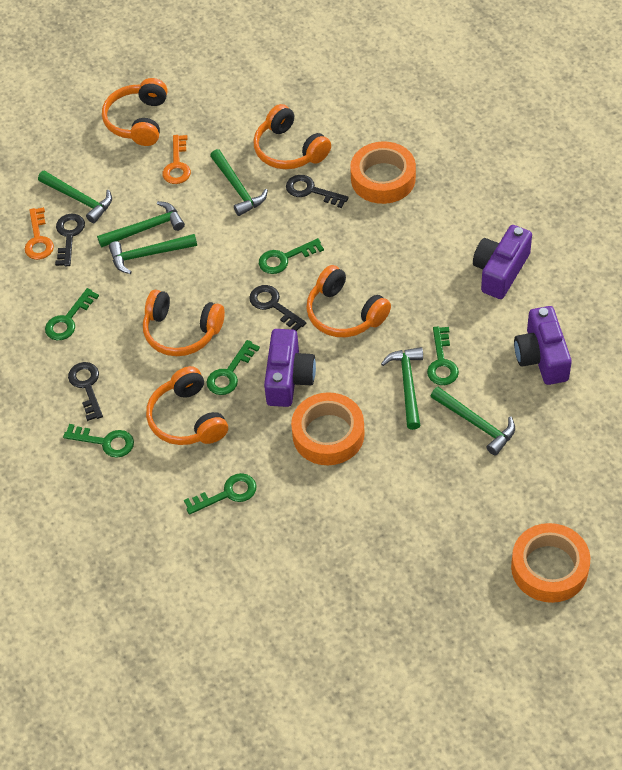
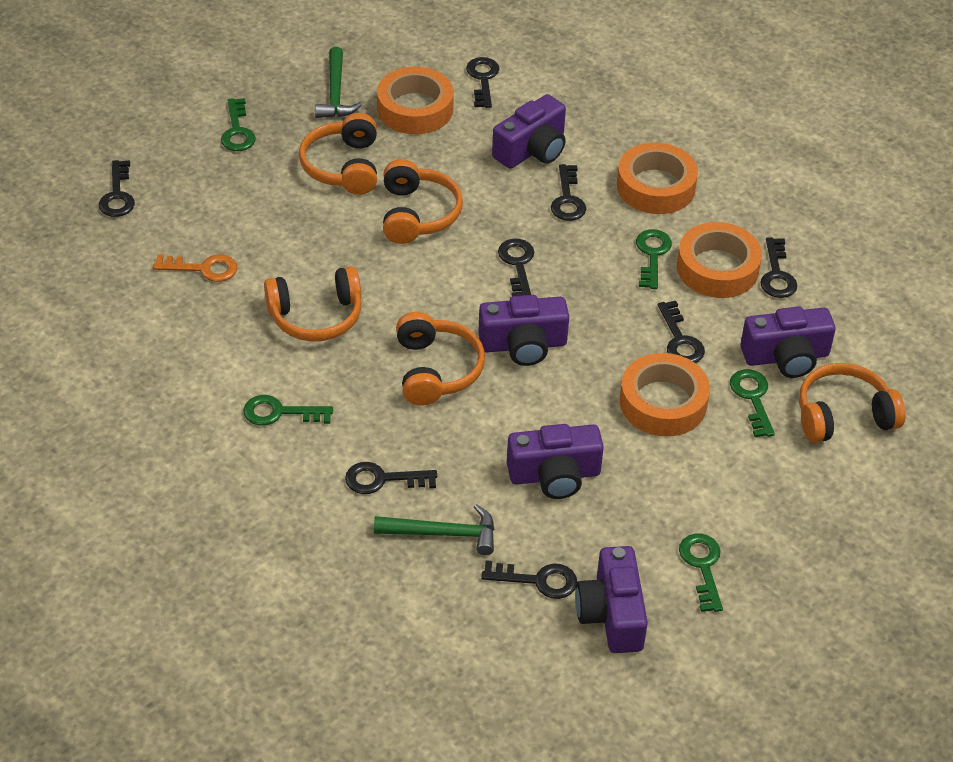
black key: [55,214,85,266] [68,362,103,421] [249,285,306,331] [286,175,349,208] = 4 -> [99,160,135,217] [345,462,437,494] [466,57,499,108] [481,560,577,599] [498,239,534,296] [551,164,586,221] [658,301,705,363] [760,237,797,298] = 8
green hammer: [38,171,112,223] [97,201,185,248] [109,234,197,274] [210,149,268,216] [381,347,423,430] [431,387,515,455] = 6 -> [315,47,362,118] [374,504,494,555] = 2
green key: [45,288,99,340] [63,424,134,458] [184,473,257,515] [206,340,260,395] [259,238,324,274] [427,327,459,385] = 6 -> [221,98,256,151] [243,395,333,425] [636,229,672,289] [679,534,723,612] [730,369,775,437] = 5
orange key: [25,207,54,260] [162,135,191,184] = 2 -> [153,254,238,282] = 1
orange tape: [291,392,365,465] [350,141,416,204] [511,523,590,603] = 3 -> [377,67,454,134] [617,143,698,214] [620,353,710,436] [677,222,762,298] = 4
purple camera: [264,329,316,407] [473,225,532,299] [514,306,572,385] = 3 -> [478,295,569,366] [492,94,566,169] [507,424,604,499] [575,546,648,653] [740,306,836,378] = 5

